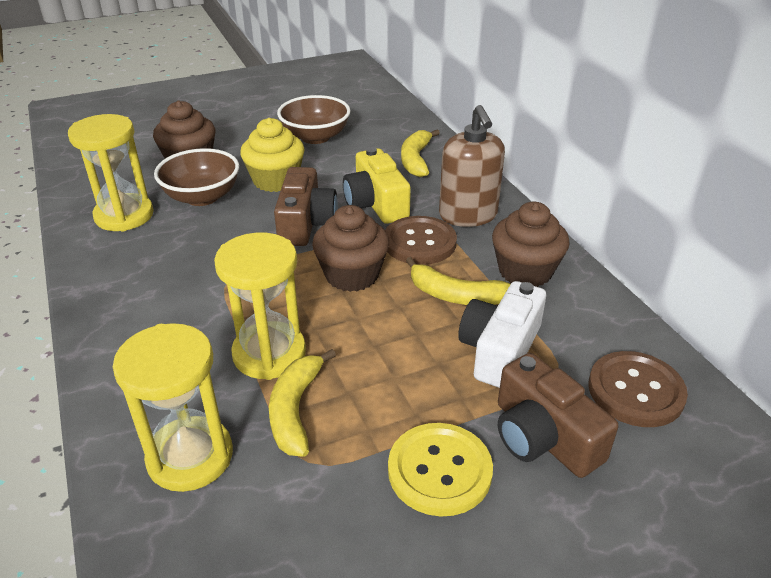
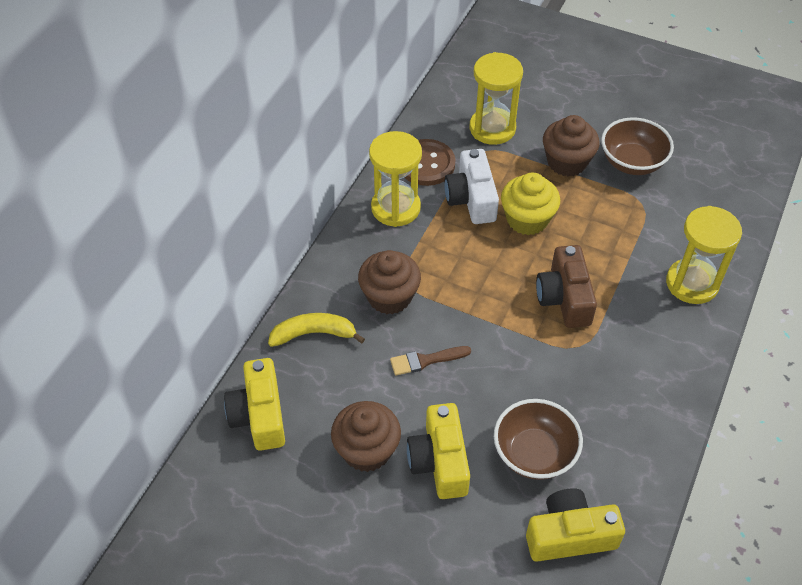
brown brush: none = 0 -> [390,346,471,376] = 1
brown button: [385,216,457,265] [589,351,688,427] = 2 -> [405,139,455,186] = 1
brown camera: [274,167,338,246] [498,353,618,478] = 2 -> [536,245,597,328] = 1
brown soap dispenser: [439,105,505,227] = 1 -> none = 0
yellow banana: [269,349,336,457] [401,129,440,177] [406,257,510,305] = 3 -> [268,313,365,347] = 1
yellow button: [388,423,493,517] = 1 -> none = 0
yellow camera: [343,147,411,224] = 1 -> [224,358,285,451] [407,403,470,499] [526,488,625,562] = 3

